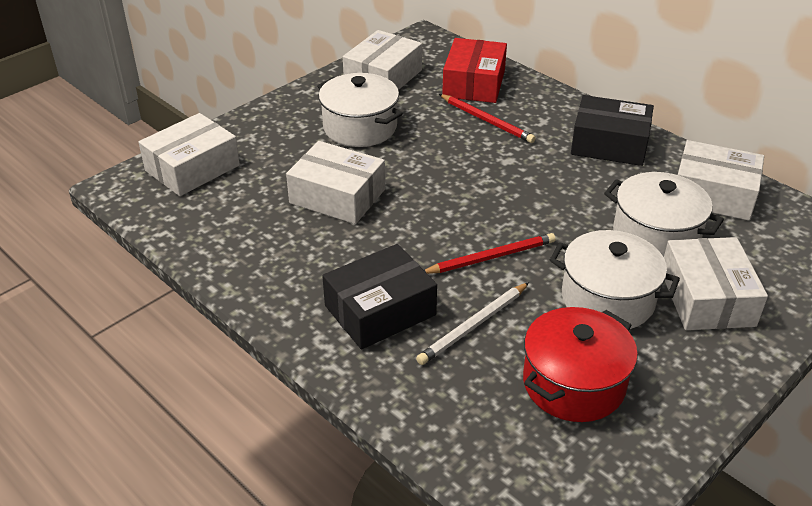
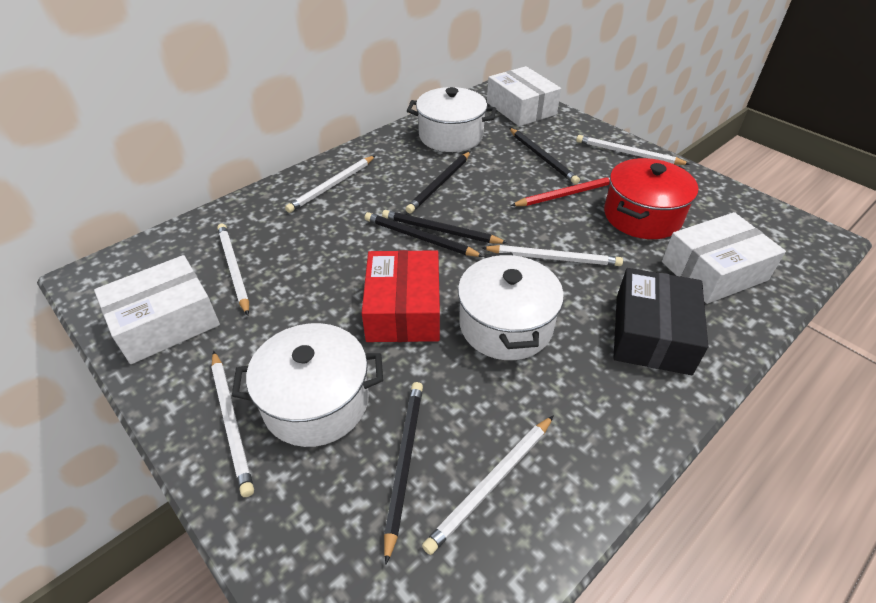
black box: [322,244,437,350] [571,95,654,166] = 2 -> [613,268,708,375] = 1
black pencil: none = 0 -> [365,212,484,257] [382,210,508,244] [384,382,423,565] [406,151,471,213] [509,128,580,184] = 5
red pencil: [424,233,556,274] [439,94,536,143] = 2 -> [510,176,610,206] = 1
white box: [138,113,240,196] [286,141,385,224] [343,30,422,90] [664,237,768,330] [678,140,764,221] = 5 -> [94,255,220,364] [487,66,561,126] [662,212,786,304] = 3
white pencil: [416,282,529,365] = 1 -> [211,351,254,497] [217,224,249,315] [285,156,375,213] [422,415,554,555] [482,245,623,266] [576,135,690,165] = 6

